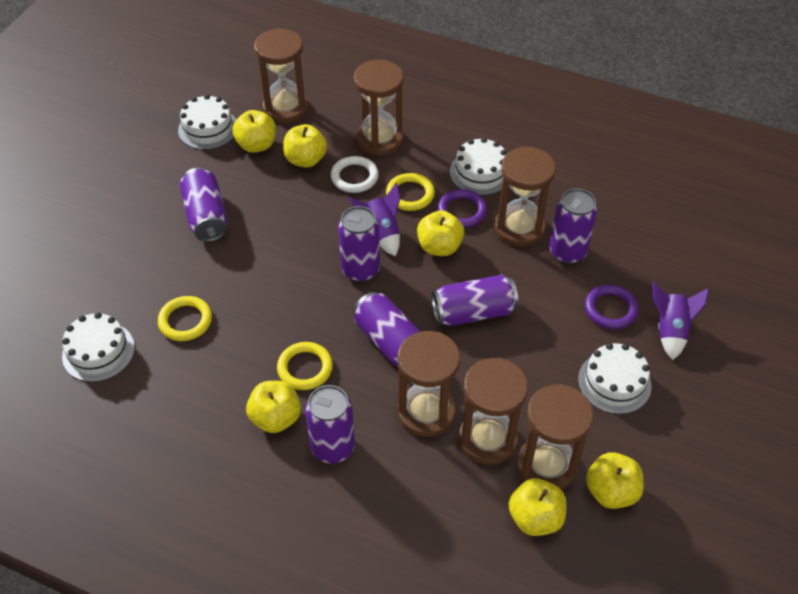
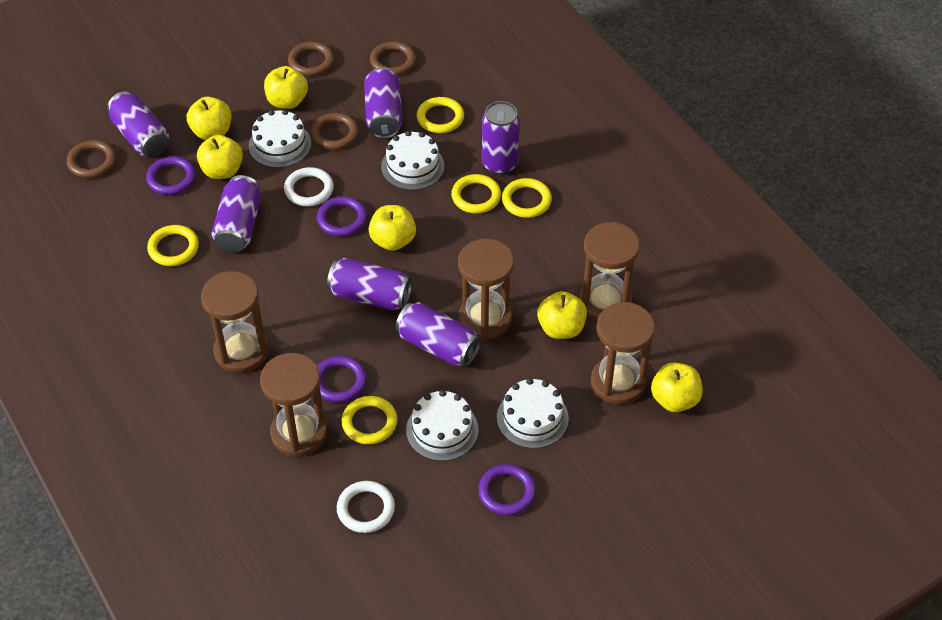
brown hourglass: [254,28,309,123] [354,60,404,156] [398,331,460,437] [459,358,528,465] [495,147,556,247] [517,384,594,490] = 6 -> [201,271,268,373] [260,353,327,457] [458,239,514,340] [579,222,640,321] [591,302,655,405] = 5
brown ring: none = 0 -> [67,140,116,178] [288,42,334,76] [310,113,359,150] [370,41,416,75] = 4
purple ring: [438,189,487,228] [585,285,639,329] = 2 -> [146,156,196,195] [317,196,367,237] [317,356,367,403] [478,464,536,516] = 4
purple rocket: [349,183,401,256] [652,282,709,360] = 2 -> none = 0
white ring: [331,156,379,193] = 1 -> [284,167,334,206] [337,481,395,533] = 2
yellow ring: [158,296,212,341] [277,342,333,390] [386,173,435,211] = 3 -> [147,225,199,266] [342,396,398,444] [417,97,464,133] [451,174,501,214] [502,178,552,218] = 5

